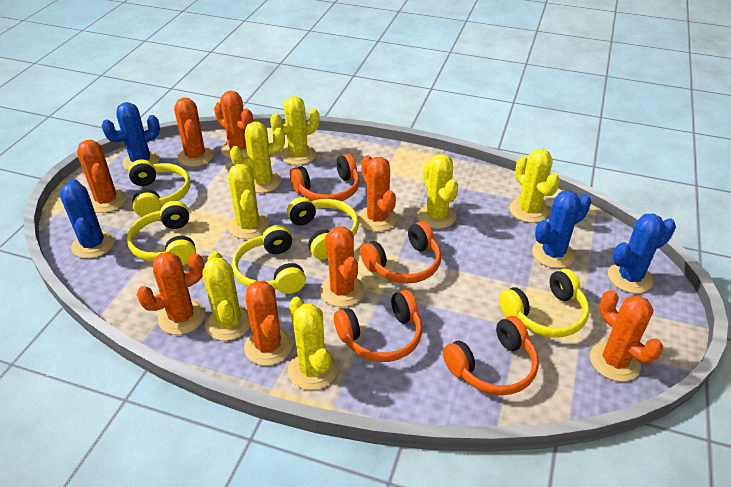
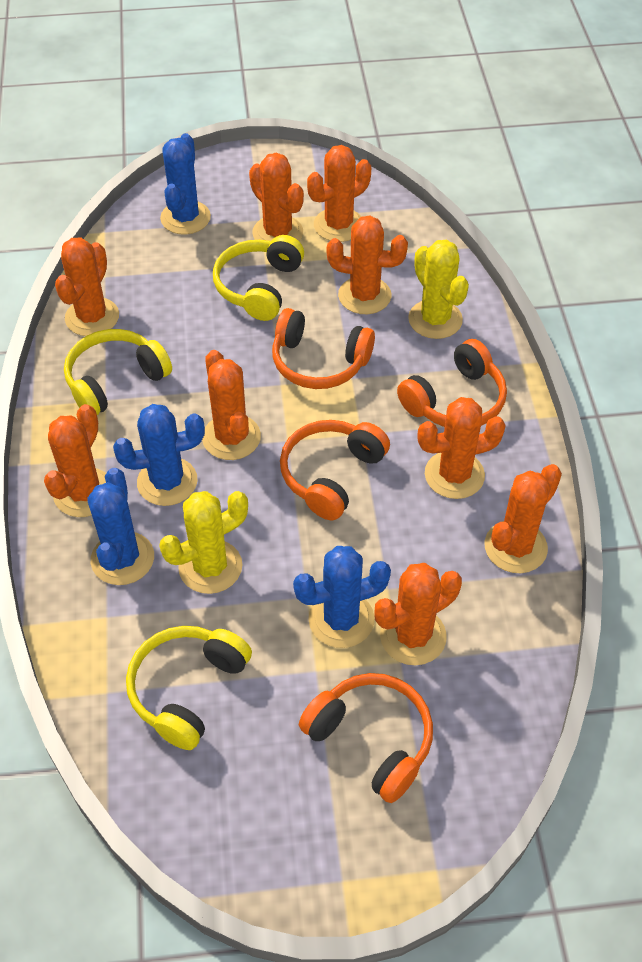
orange cactus: [77,140,127,213] [137,252,205,335] [174,98,214,167] [214,91,253,159] [244,281,293,366] [320,226,365,307] [358,155,398,232] [590,290,663,382] = 8 -> [44,404,106,517] [55,237,119,336] [202,350,261,460] [249,153,304,241] [307,145,371,242] [327,215,408,314] [374,563,462,665] [417,397,506,499] [485,464,562,573] = 9
yellow cactus: [202,251,251,341] [228,164,269,239] [230,122,285,193] [270,96,319,165] [288,297,338,390] [417,154,458,229] [509,149,560,223] = 7 -> [159,491,248,594] [408,240,469,339] = 2
yellow headphones: [127,201,196,265] [128,159,190,217] [232,225,306,294] [287,197,359,259] [499,269,589,338] = 5 -> [64,329,172,415] [126,626,252,750] [213,235,304,321] = 3

